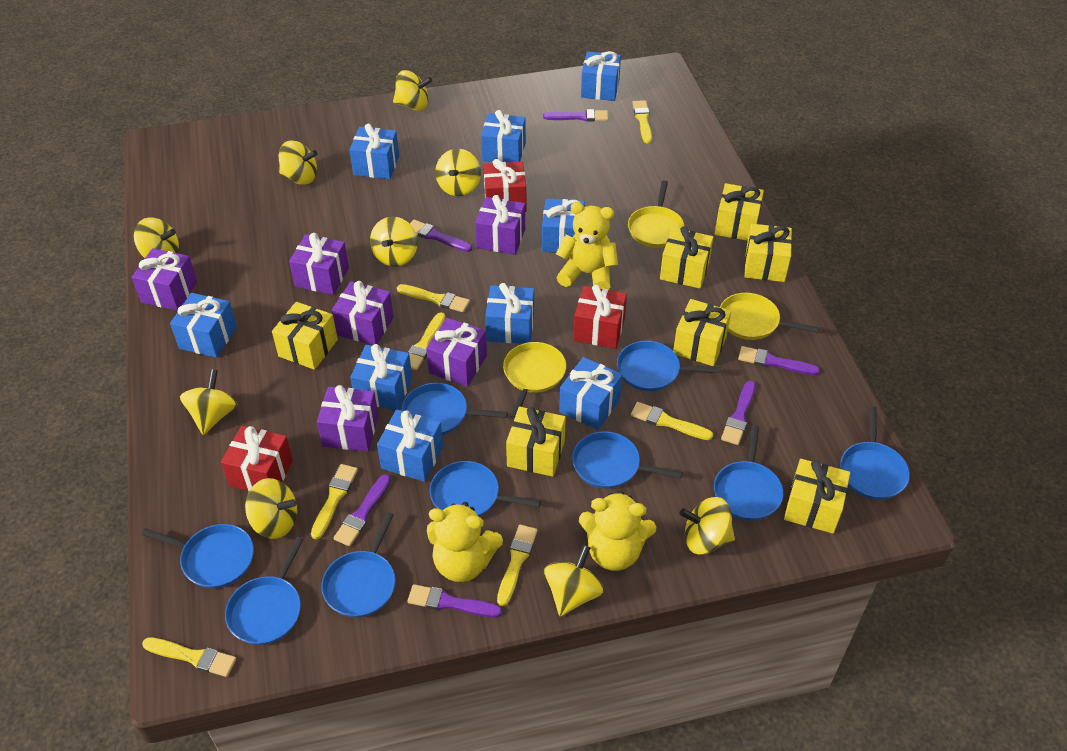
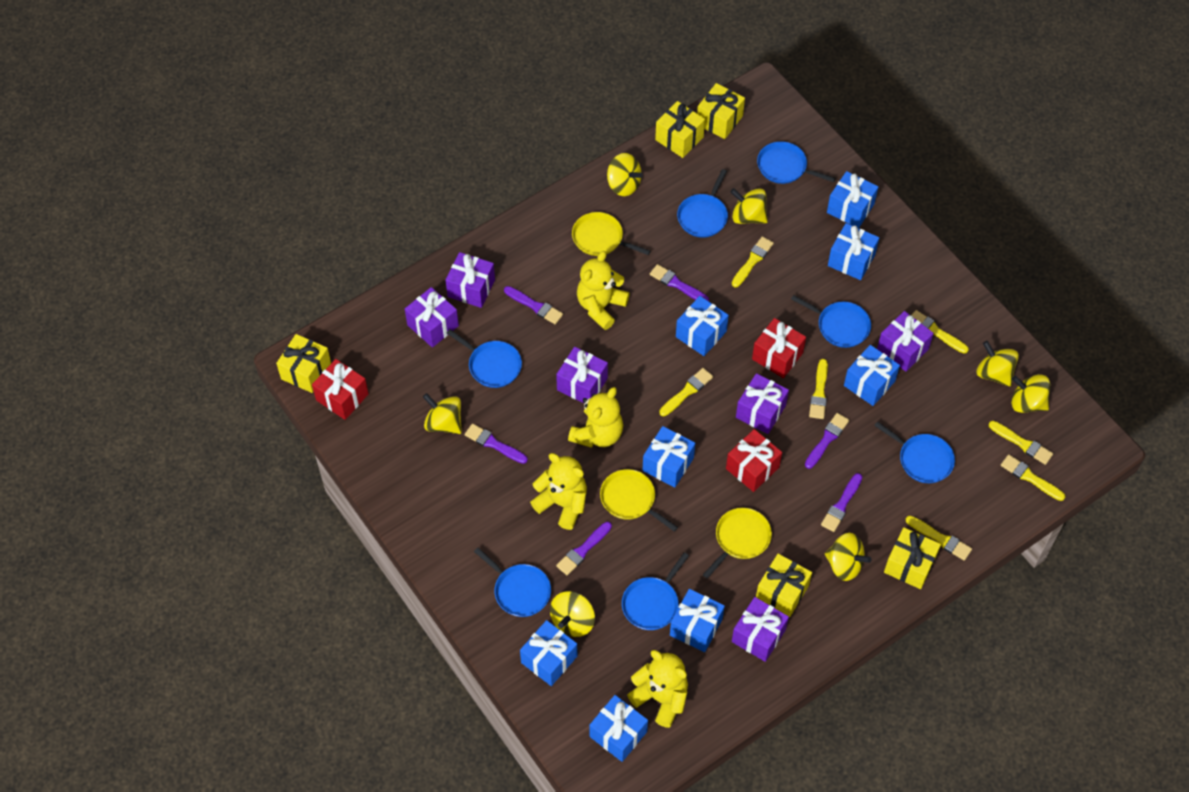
blue gift: [170,293,237,358] [349,124,399,179] [350,344,412,410] [377,410,443,482] [481,110,526,162] [485,283,534,344] [542,199,585,253] [559,357,622,430] [581,51,621,101] = 9 -> [520,620,577,686] [589,695,648,762] [642,426,695,488] [670,589,725,652] [676,296,729,356] [827,171,878,228] [828,223,879,280] [844,345,900,406] = 8
blue pan: [141,524,254,588] [225,537,304,645] [321,512,396,618] [402,383,508,435] [430,461,541,517] [572,431,682,489] [617,341,721,391] [714,425,783,521] [840,406,910,500] = 9 -> [447,329,522,388] [474,547,551,617] [622,552,689,630] [677,169,728,238] [757,141,836,184] [791,295,871,348] [874,421,955,483] = 7
yellow gift: [272,302,338,370] [506,407,566,477] [660,226,713,288] [673,299,731,366] [715,183,764,241] [744,224,792,282] [784,459,850,534] = 7 -> [276,334,331,393] [655,101,705,158] [697,83,745,139] [756,554,812,617] [884,527,941,589] = 5
yellow spinning top: [134,217,179,258] [180,369,238,435] [245,478,297,539] [279,140,318,185] [370,217,418,267] [393,70,432,111] [435,149,481,196] [544,545,604,616] [679,497,735,555] = 9 -> [423,393,462,434] [550,591,595,637] [607,153,643,196] [730,188,768,224] [825,533,871,581] [977,341,1019,387] [1011,374,1050,413] = 7
yellow teddy bear: [427,502,503,582] [556,202,618,290] [579,491,656,571] = 3 -> [530,453,587,530] [568,387,623,448] [577,251,630,330] [627,650,688,728] = 4

